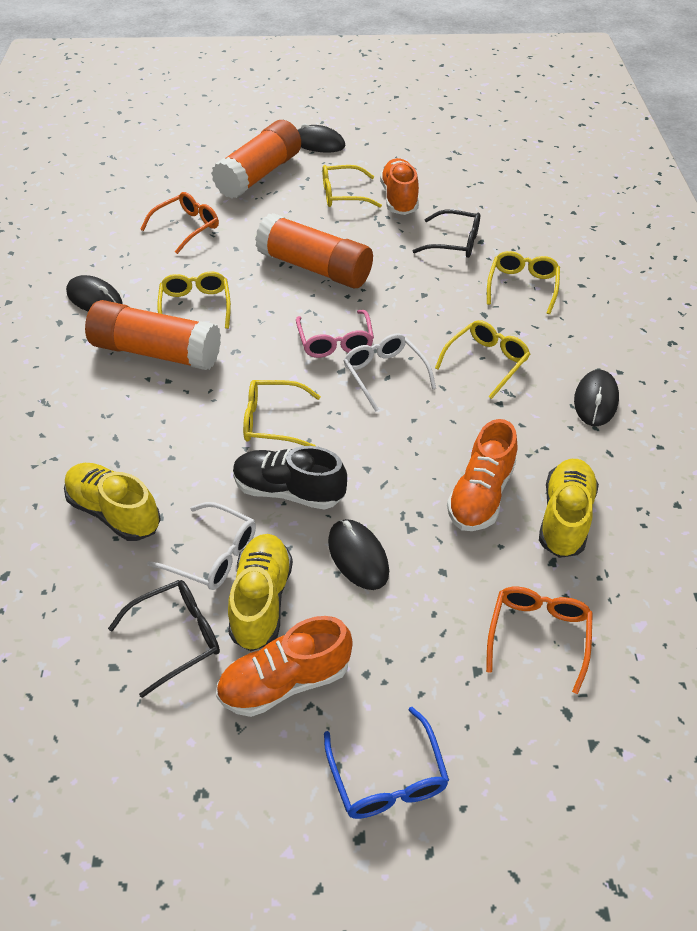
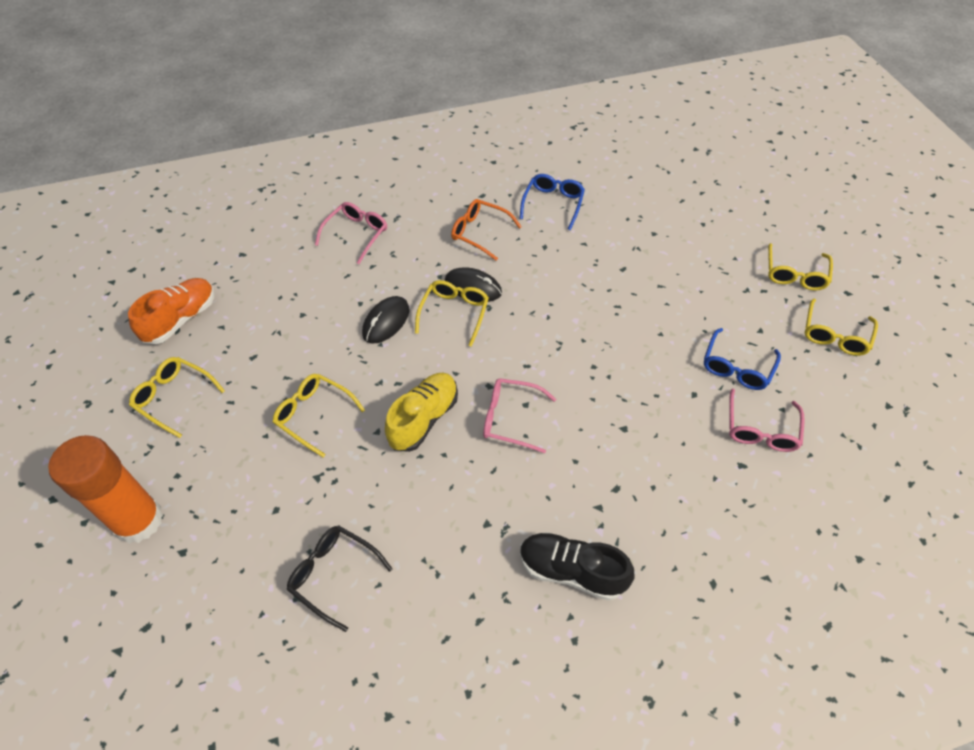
black glasses: [108,580,220,698] [413,210,480,258] = 2 -> [287,525,393,632] = 1
black mouse: [66,275,123,311] [297,124,345,153] [328,519,389,590] [574,370,619,426] = 4 -> [362,296,409,344] [444,267,502,302] = 2
blue glasses: [324,707,449,819] = 1 -> [520,174,585,230] [704,328,781,390] = 2
orange glasses: [140,192,219,254] [486,586,593,694] = 2 -> [451,199,522,261] = 1
orange glue stick: [85,300,221,370] [211,120,301,199] [255,213,373,289] = 3 -> [48,435,163,544] = 1
orange shoe: [216,616,353,717] [380,158,419,215] [447,419,517,531] = 3 -> [128,278,215,344] = 1
pink glasses: [296,310,374,358] = 1 -> [315,202,387,264] [483,378,556,453] [729,388,805,452] = 3
white glasses: [147,502,256,590] [343,333,436,412] = 2 -> none = 0
yellow shoe: [64,463,161,541] [228,534,293,651] [539,459,599,558] = 3 -> [385,373,458,452] = 1

